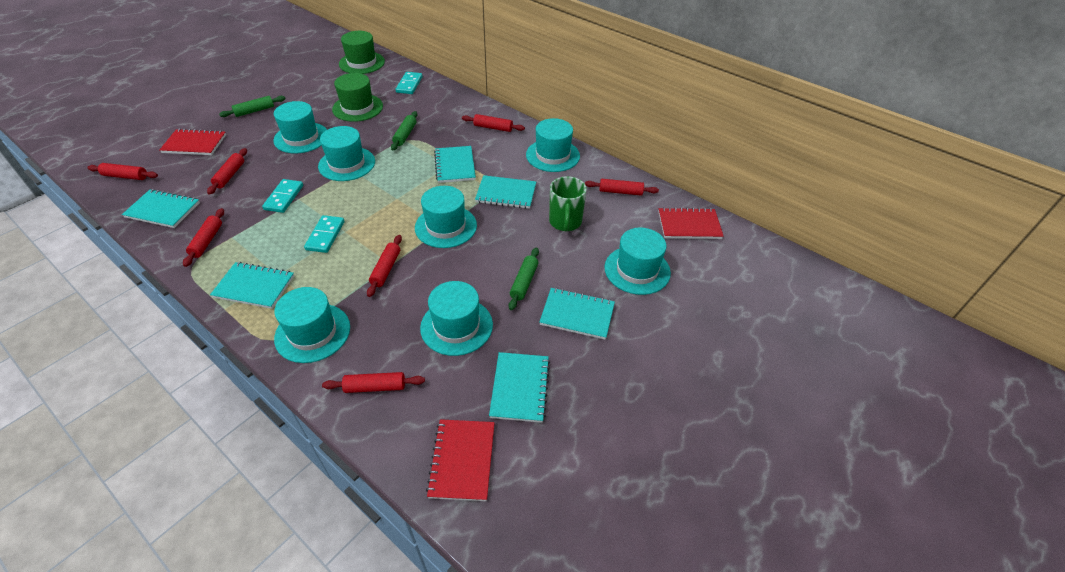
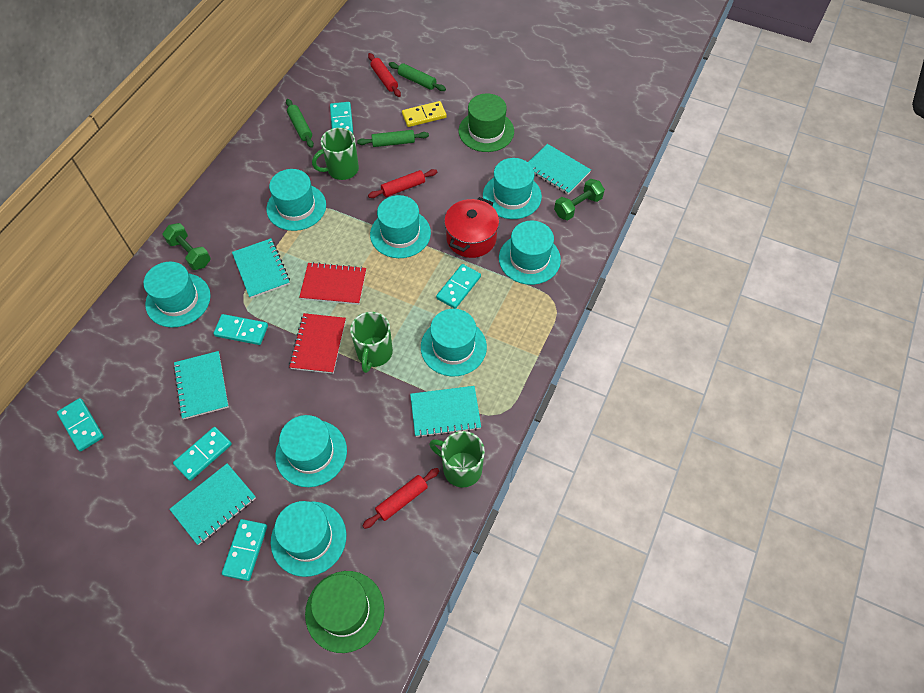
green dumbbell: none = 0 -> [162,223,211,270] [554,179,605,220] = 2
green mug: [549,176,587,232] = 1 -> [312,128,359,180] [350,312,393,373] [429,431,485,488] = 3
red notebook: [160,129,226,155] [426,419,495,501] [658,207,724,239] = 3 -> [289,313,346,374] [299,262,366,305] = 2
red pot: none = 0 -> [444,197,499,258] = 1
red rolling pin: [87,163,158,180] [183,208,224,267] [207,148,247,195] [322,372,425,393] [367,235,402,297] [462,114,525,132] [585,179,659,196] = 7 -> [363,468,440,529] [368,53,401,97] [368,169,437,198] = 3
turquoise domino: [262,179,303,213] [304,215,345,253] [395,72,423,94] = 3 -> [57,398,104,452] [173,427,232,481] [213,314,268,345] [222,519,267,581] [330,102,353,133] [436,264,481,309] = 6
turquoise hat: [273,101,327,154] [274,287,350,363] [318,126,375,181] [415,186,477,248] [420,281,493,356] [526,118,580,172] [604,228,671,295] = 7 -> [144,262,211,328] [266,169,326,231] [271,501,346,577] [275,415,347,487] [370,195,431,258] [421,309,487,376] [483,158,542,219] [499,221,561,285] = 8
turquoise notebook: [122,189,200,228] [210,262,294,309] [434,146,476,183] [475,175,536,209] [489,352,550,423] [539,288,615,340] = 6 -> [169,463,256,545] [173,351,229,419] [232,238,290,299] [410,386,481,438] [528,144,591,194] = 5
yellow domino: none = 0 -> [402,101,447,127] = 1

